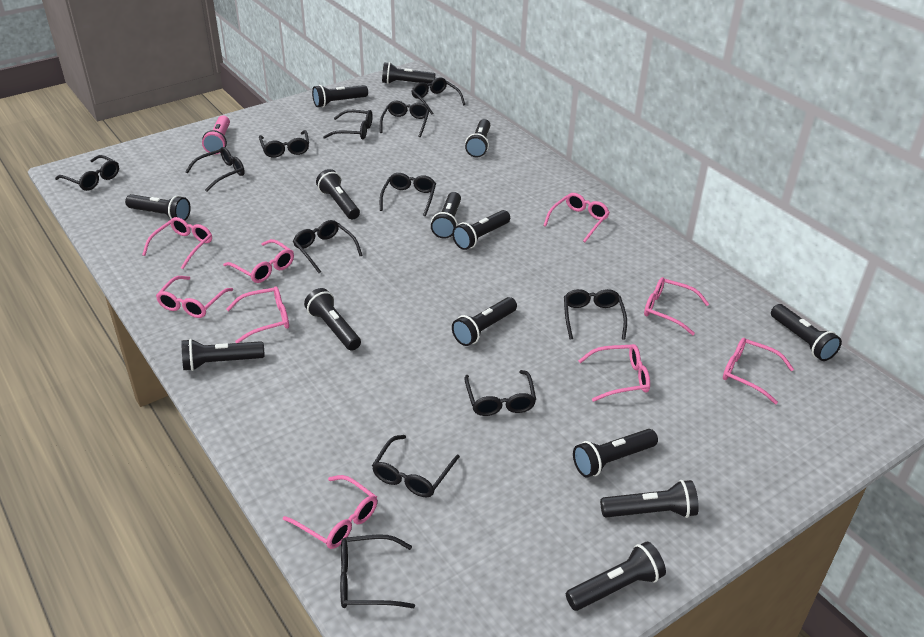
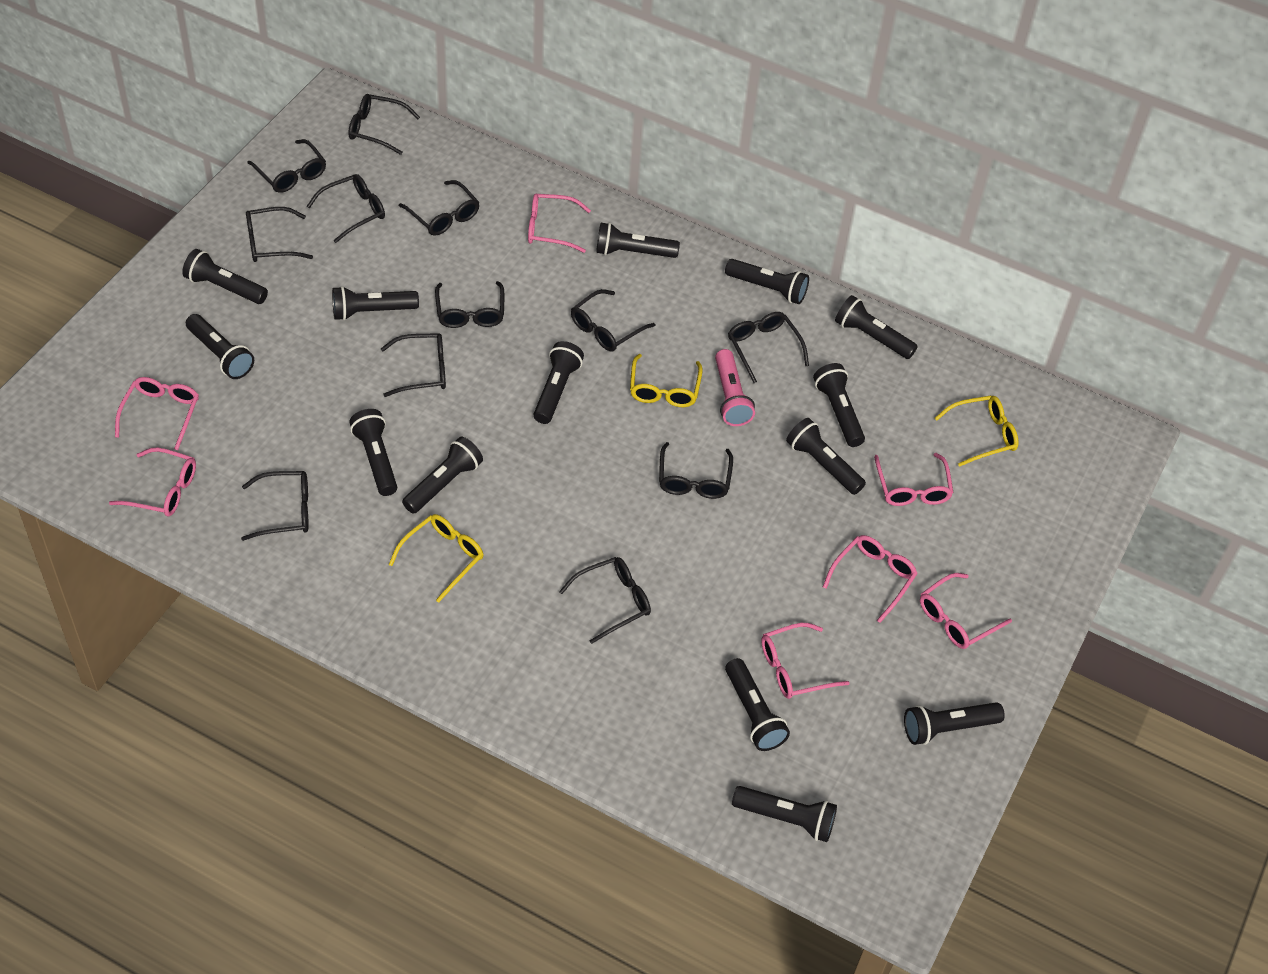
pink glasses: [142,217,212,269] [156,276,233,318] [223,239,294,283] [226,286,289,343] [283,475,377,549] [543,193,610,242] [578,344,650,402] [644,277,709,335] [723,338,794,404] = 9 -> [109,447,196,516] [115,377,199,450] [528,193,591,253] [761,623,850,699] [823,535,918,623] [874,453,953,506] [920,573,1012,649] = 7
yellow glasses: none = 0 -> [389,514,483,603] [630,354,703,407] [935,396,1019,467] = 3

